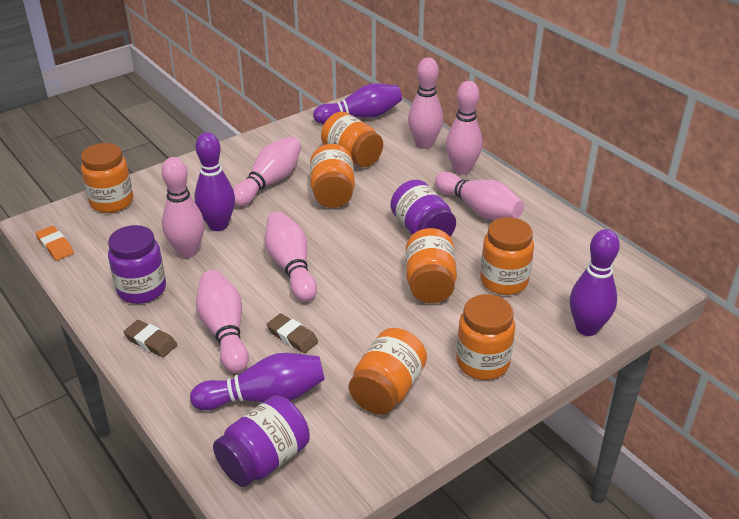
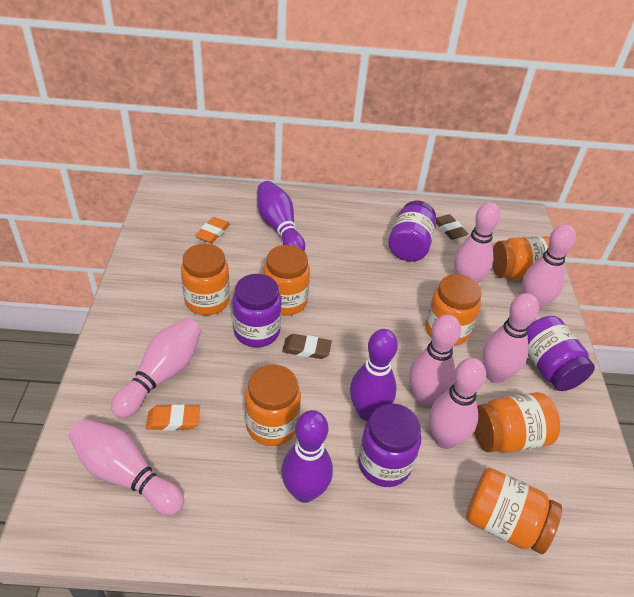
orange eraser: [36,226,74,261] = 1 -> [146,405,200,431] [195,217,230,243] = 2
purple bowling pin: [190,353,325,410] [195,132,235,231] [313,83,402,124] [570,229,620,336] = 4 -> [257,181,305,251] [281,410,333,503] [350,329,398,421] = 3
purple jar: [108,225,166,304] [213,396,310,487] [390,180,456,236] = 3 -> [232,274,282,348] [358,404,421,487] [388,201,436,262] [527,316,595,391] = 4

